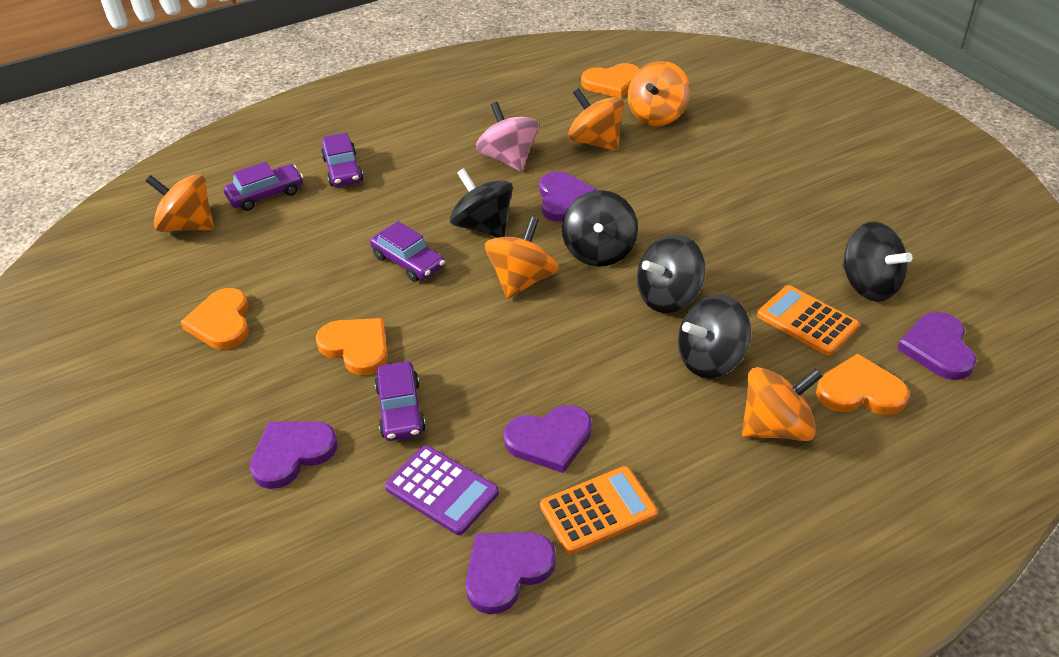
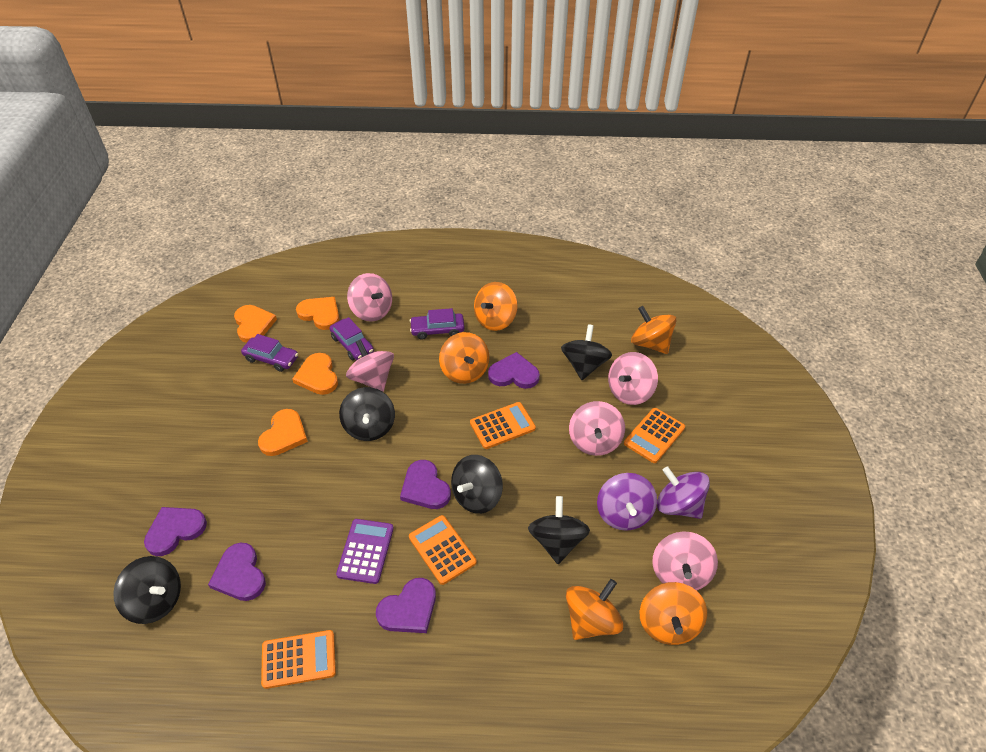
orange calculator: [540,466,658,554] [757,285,860,356] = 2 -> [261,630,336,689] [409,515,477,585] [470,402,536,449] [624,408,685,463] = 4
pink spinning top: [476,102,539,171] = 1 -> [346,339,394,392] [347,273,392,322] [569,401,625,456] [608,352,658,405] [652,532,718,591] = 5
purple car: [224,162,303,211] [321,132,363,187] [370,221,445,282] [374,361,426,441] = 4 -> [241,334,298,372] [329,317,374,360] [410,308,464,340] = 3
purple spinning top: none = 0 -> [597,473,657,531] [657,466,710,519] = 2

